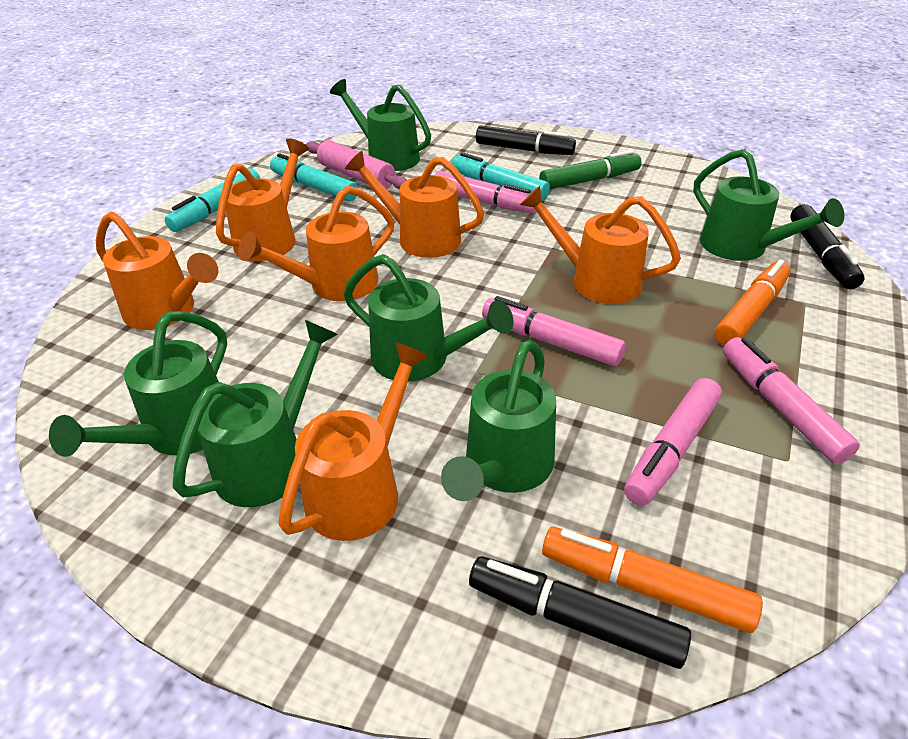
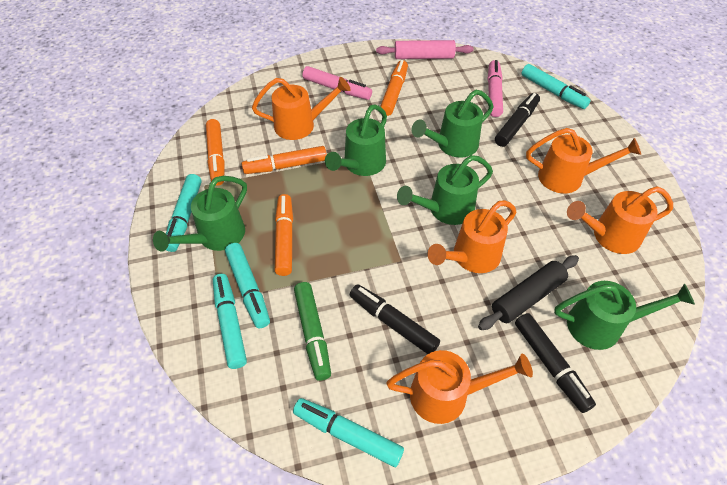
black rolling pin: none = 0 -> [478,255,579,330] = 1
green watering can: [49,311,227,457] [173,320,338,507] [330,79,431,171] [344,254,513,382] [441,340,556,501] [694,149,844,261] = 6 -> [153,176,247,252] [325,104,387,176] [397,155,493,225] [412,90,494,157] [554,281,695,350] = 5
orange marker: [542,527,763,633] [715,259,791,346] = 2 -> [206,119,225,186] [242,146,327,174] [275,194,293,276] [380,60,408,116] = 4
orange watering can: [96,212,219,330] [216,138,309,261] [238,186,395,301] [278,342,429,541] [345,151,484,258] [520,186,681,304] = 6 -> [252,77,351,140] [386,350,533,424] [428,200,516,273] [526,128,641,193] [567,186,673,254] = 5
pink marker: [435,171,536,214] [482,296,626,366] [624,378,722,506] [723,337,860,464] = 4 -> [302,66,372,100] [488,60,503,117] = 2
turquoise marker: [165,168,260,232] [270,153,358,201] [451,152,550,201] = 3 -> [166,174,202,252] [213,274,247,369] [225,243,270,328] [293,398,404,467] [521,64,591,109] = 5

